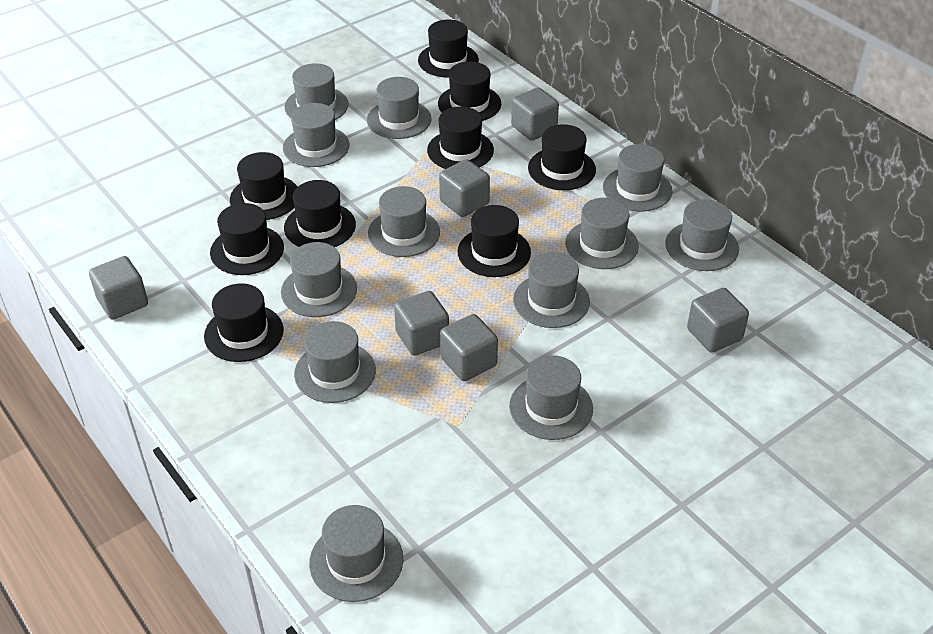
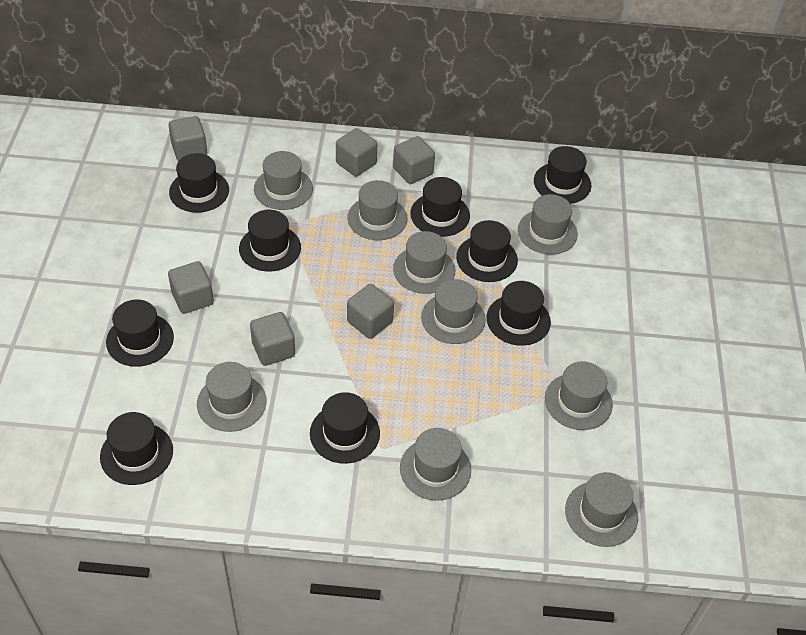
grey hat: [281,242,357,317] [283,103,350,167] [284,63,349,120] [294,321,376,403] [309,505,403,602] [367,77,431,139] [368,186,440,257] [509,355,593,440] [513,252,590,328] [566,198,639,269] [603,144,672,212] [665,199,739,271] = 12 -> [197,362,267,432] [254,151,313,210] [347,180,407,240] [393,231,455,294] [400,428,471,501] [421,279,486,344] [518,194,578,255] [545,361,613,430] [565,472,638,547] = 9

